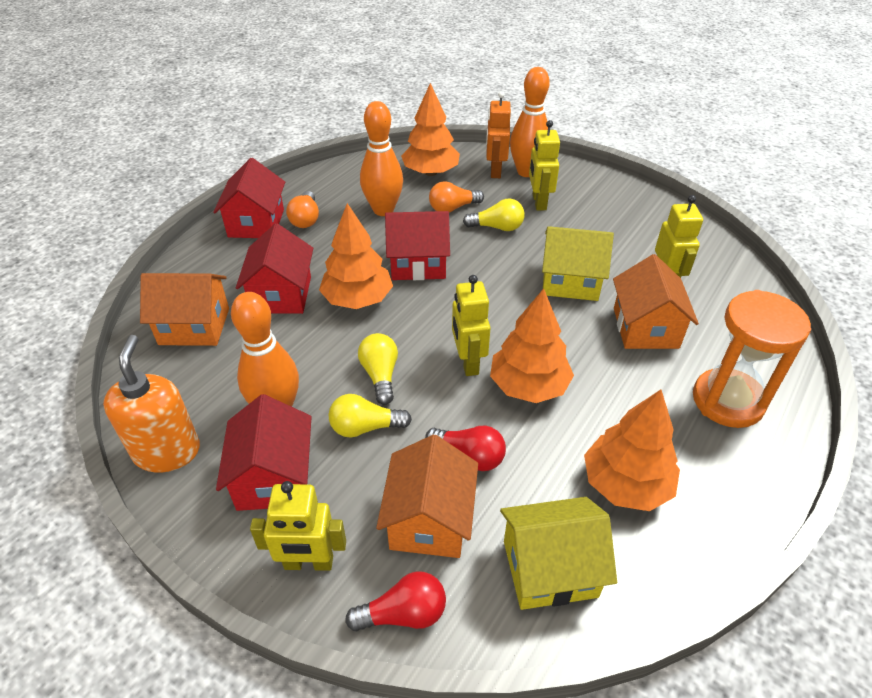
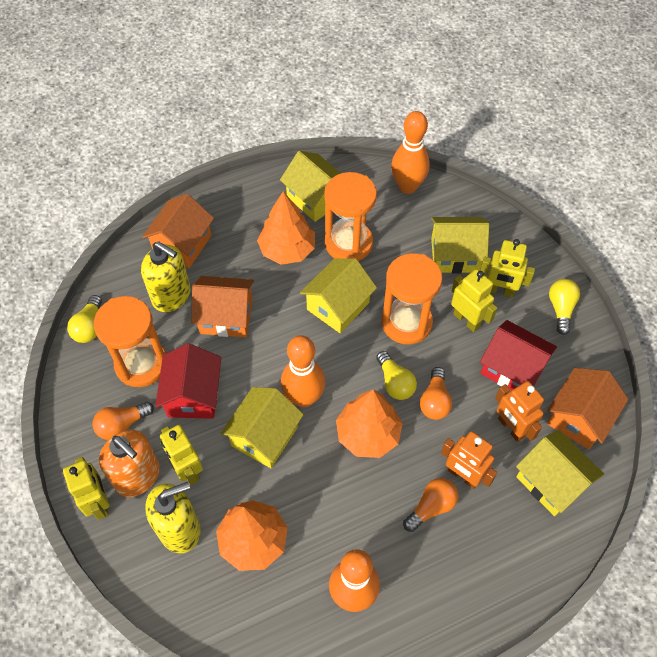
orange hourglass: [693,290,811,428] = 1 -> [94,296,166,387] [324,172,377,261] [381,253,442,344] = 3
orange light bulb: [286,191,319,228] [429,181,484,213] = 2 -> [93,402,154,440] [403,478,458,532] [420,367,452,420] = 3
orange robot: [486,91,511,178] = 1 -> [441,431,497,489] [495,381,544,442] = 2
orange tree: [319,203,393,309] [401,83,460,176] [490,288,574,403] [584,390,680,511] = 4 -> [216,500,288,571] [257,191,315,265] [336,390,403,458] = 3
red house: [213,158,285,238] [216,394,312,511] [236,223,313,314] [385,211,450,280] = 4 -> [155,343,221,419] [480,320,557,391] = 2
red light bulb: [345,571,446,631] [425,425,506,471] = 2 -> none = 0
yellow house: [500,497,617,610] [542,226,614,301] = 2 -> [221,387,304,468] [280,151,341,222] [300,258,377,333] [431,217,489,274] [516,430,604,516] = 5
yellow soap dispenser: none = 0 -> [141,241,191,312] [145,482,201,553] = 2

